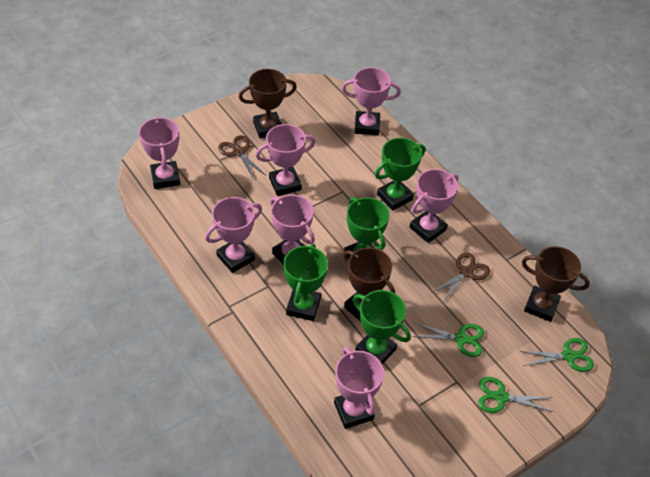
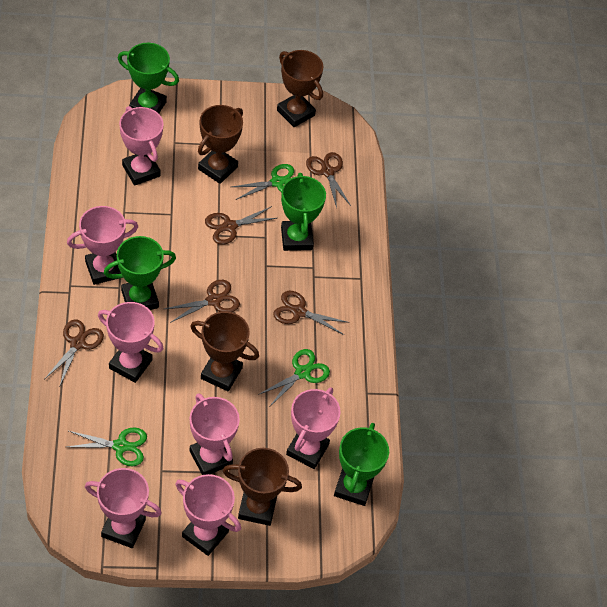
brown scissors: [218,135,266,179] [431,252,490,302] = 2 -> [45,320,104,385] [165,280,240,323] [205,206,277,245] [273,291,350,335] [306,152,351,209] = 5
brown trophy: [239,69,297,138] [343,247,395,321] [522,246,590,322] = 3 -> [190,311,259,391] [198,105,243,184] [223,448,302,526] [277,50,323,127] = 4

